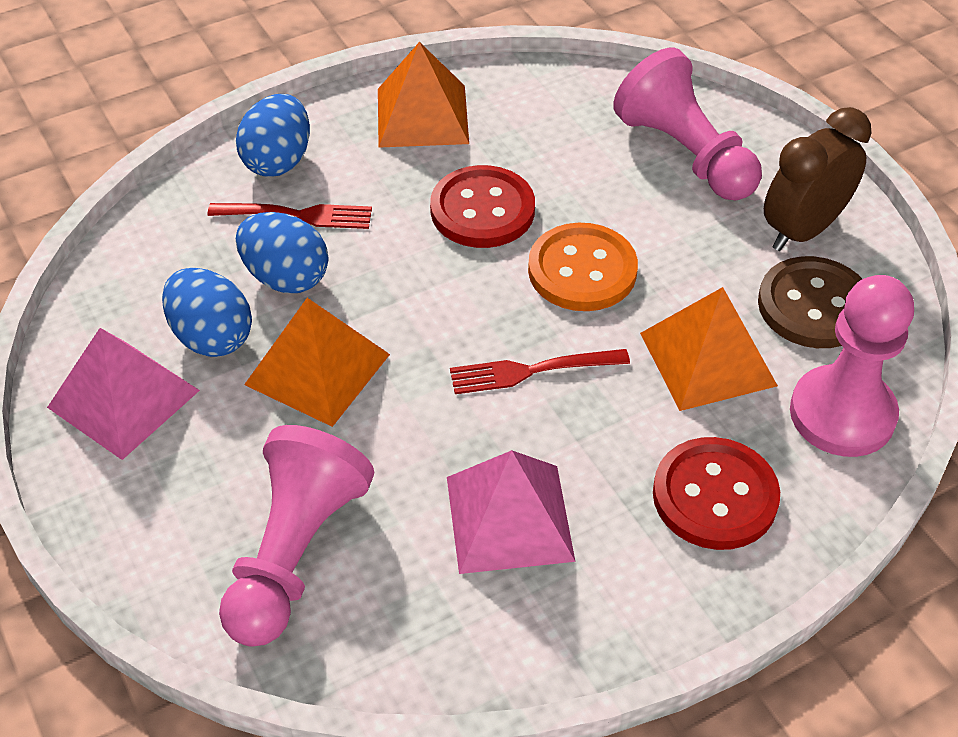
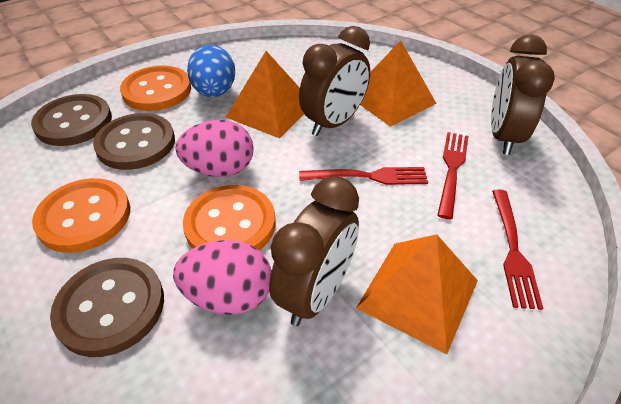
blue egg: [162,268,252,357] [236,94,310,177] [236,212,328,293] = 3 -> [187,45,235,97] = 1
brown button: [758,256,862,348] = 1 -> [31,94,112,146] [50,258,164,357] [93,113,175,170] = 3
brown clock: [764,107,871,251] = 1 -> [269,176,359,326] [299,26,370,136] [491,34,555,155] = 3
orange button: [528,223,638,311] = 1 -> [32,178,130,253] [120,65,191,111] [183,185,275,250] = 3
pink egg: none = 0 -> [173,240,272,315] [175,120,254,177] = 2
pink pawn: [219,425,375,647] [613,48,762,200] [790,275,914,457] = 3 -> none = 0
pink pyramid: [47,328,200,460] [447,450,575,574] = 2 -> none = 0
red button: [430,165,535,248] [653,437,780,550] = 2 -> none = 0
red fork: [208,203,372,229] [450,349,630,394] = 2 -> [299,167,428,185] [437,132,468,219] [492,190,543,310] = 3

